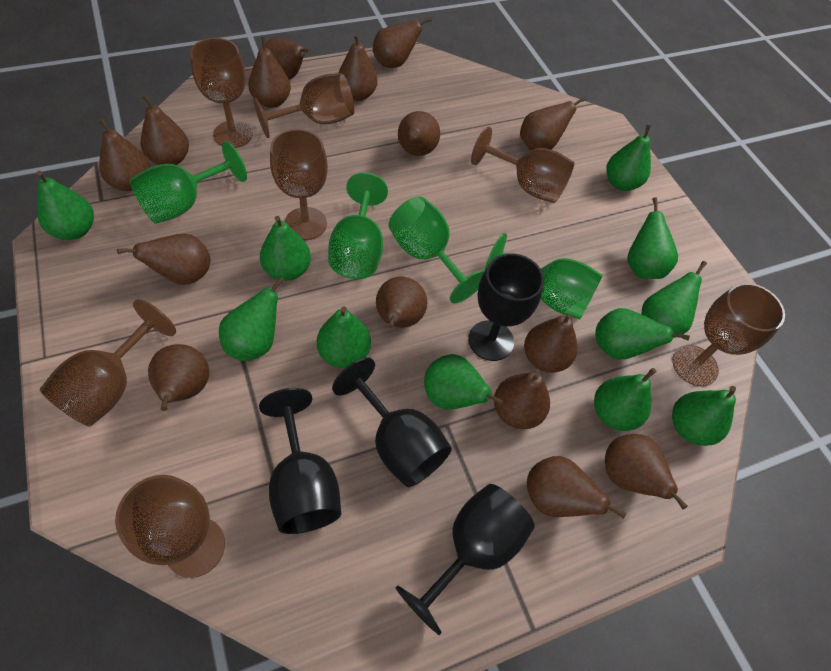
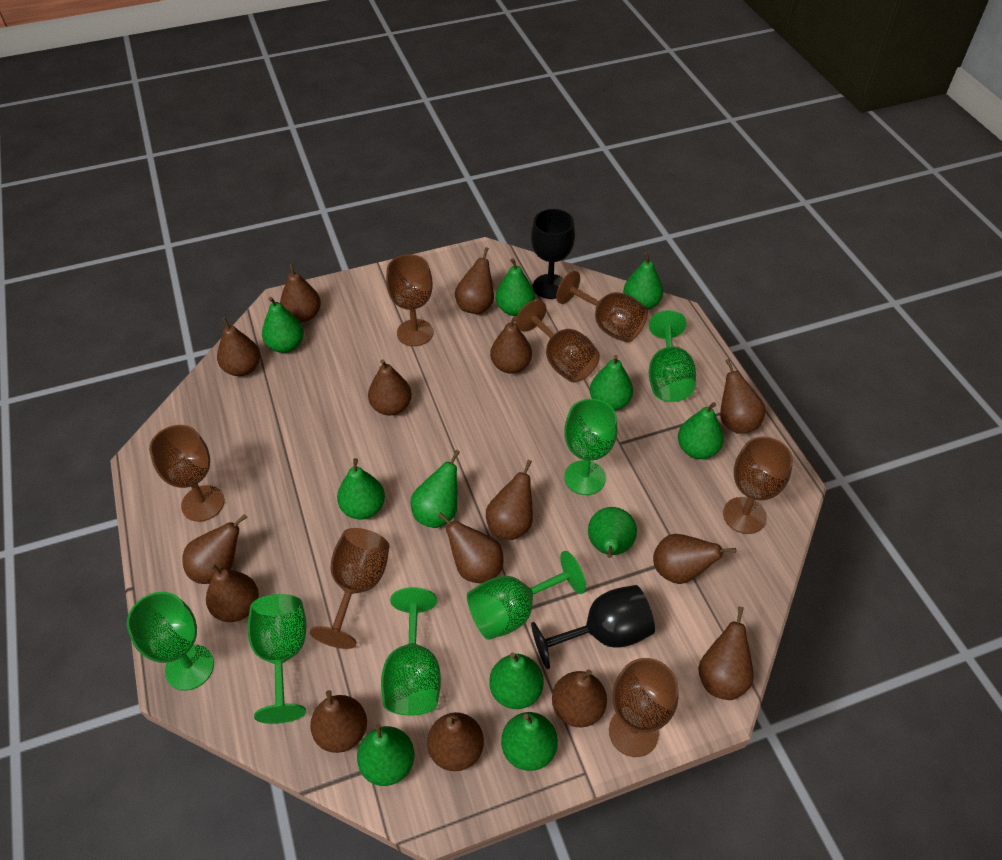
black goblet: [259,388,341,534] [332,357,452,487] [396,484,535,635] [468,253,544,361] = 4 -> [531,209,575,299] [531,585,655,669] = 2
green goblet: [130,141,247,224] [328,173,388,279] [389,196,485,303] [485,233,603,319] = 4 -> [127,592,214,691] [248,594,306,724] [381,587,441,716] [467,551,586,640] [564,399,618,495] [649,310,696,402] = 6

